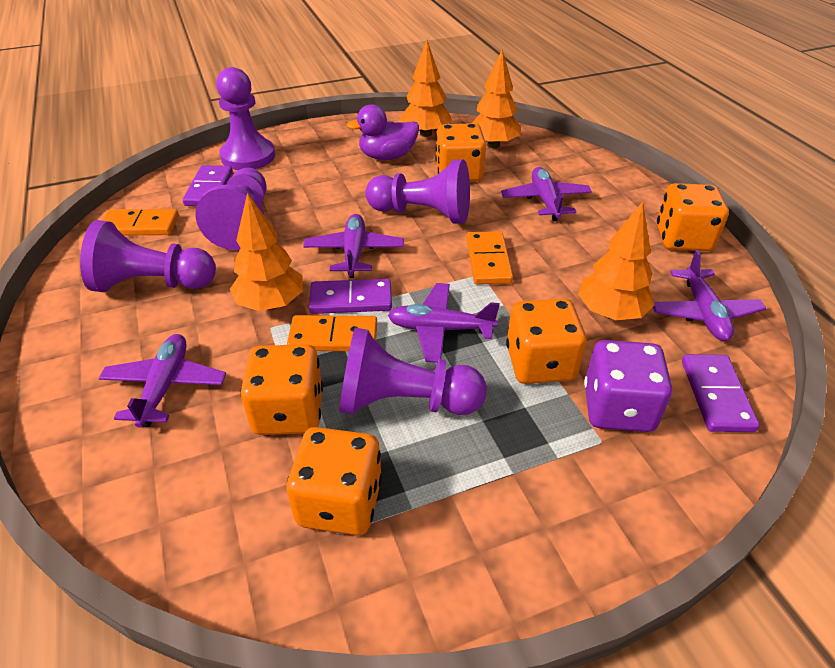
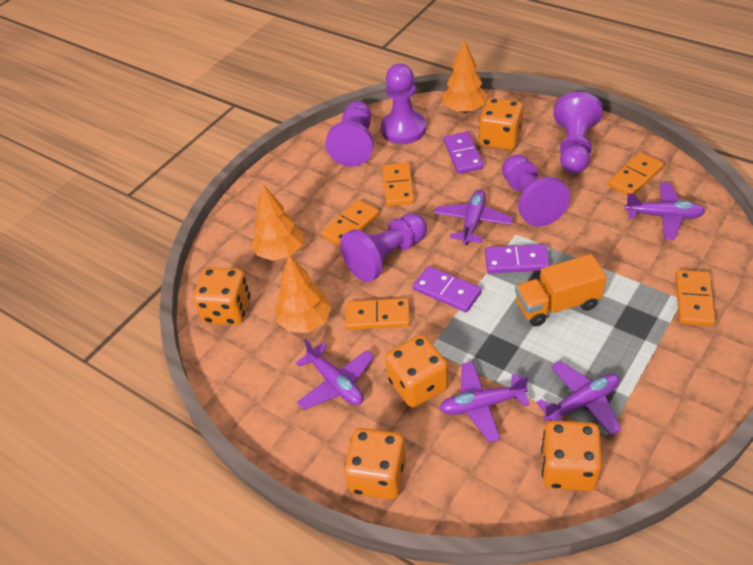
orange domino: [102,209,179,235] [287,315,377,351] [467,231,513,284] = 3 -> [321,200,379,246] [345,298,410,330] [382,162,414,206] [608,152,664,195] [675,270,715,326] = 5
orange tree: [230,193,303,311] [400,40,452,137] [472,50,521,148] [578,202,654,320] = 4 -> [251,184,303,261] [276,255,331,333] [442,40,487,113] = 3
orange truck: none = 0 -> [515,254,607,327] = 1
purple dice: [584,340,672,432] = 1 -> none = 0
purple duck: [346,104,419,160] = 1 -> none = 0

